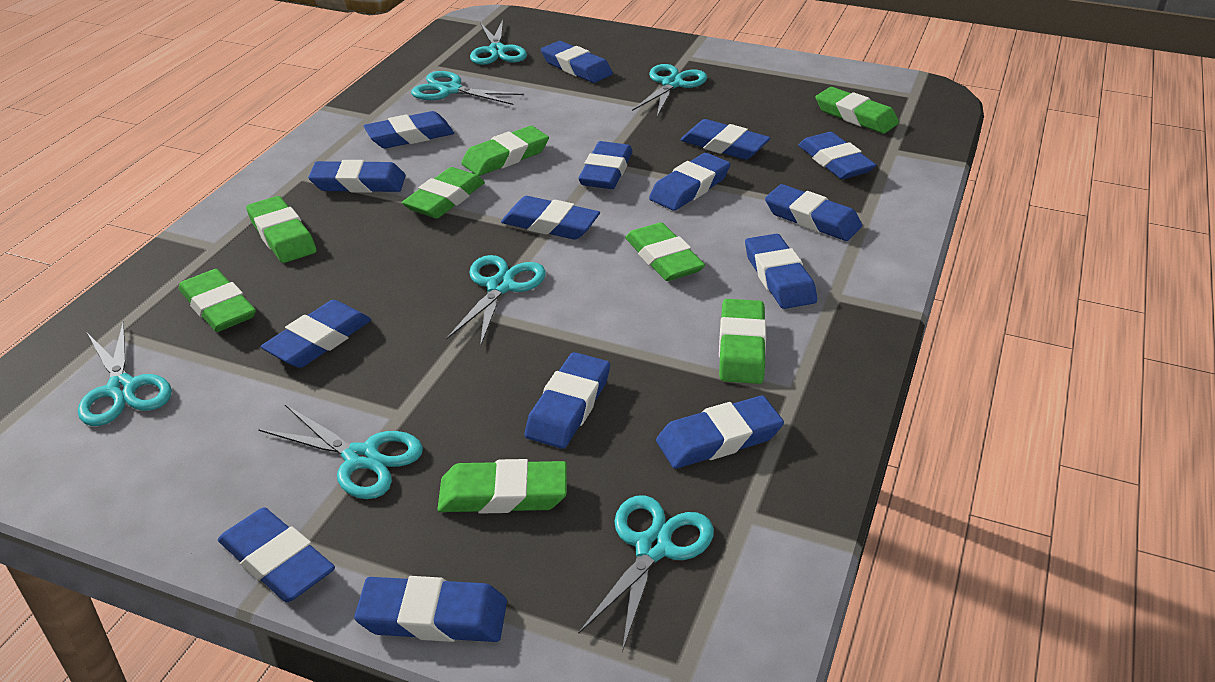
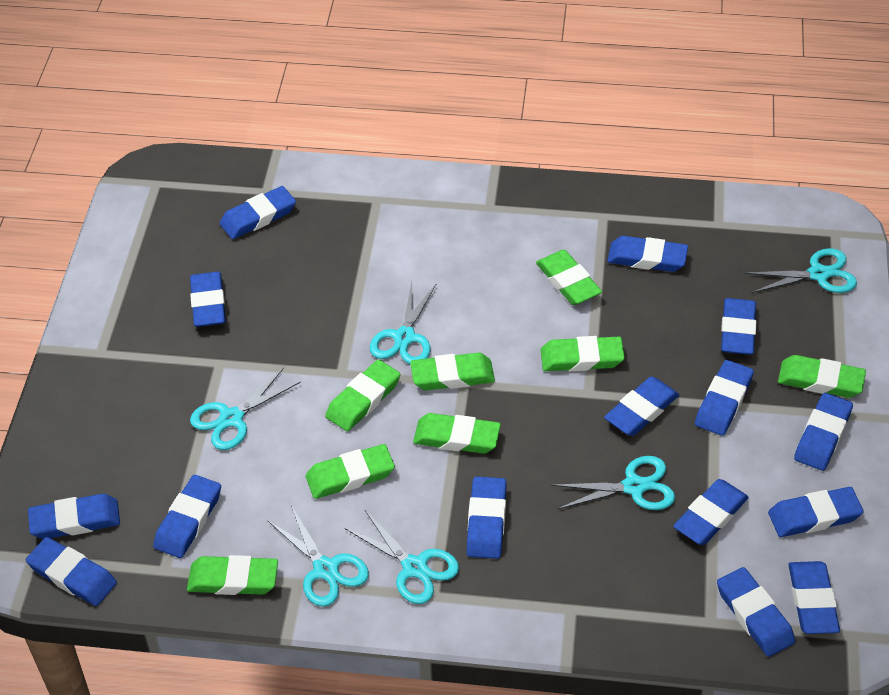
turquoise scissors: [78,321,172,426] [258,405,423,499] [411,71,524,105] [446,255,546,347] [470,20,527,65] [578,495,714,652] [632,64,707,116] = 7 -> [190,368,301,450] [267,505,369,607] [344,510,459,604] [370,281,437,365] [551,456,675,510] [744,248,857,293] = 6

